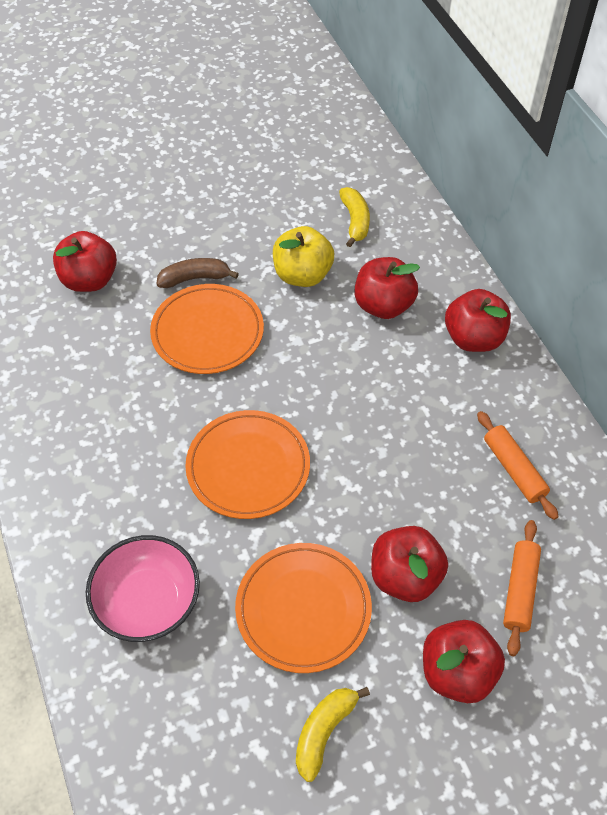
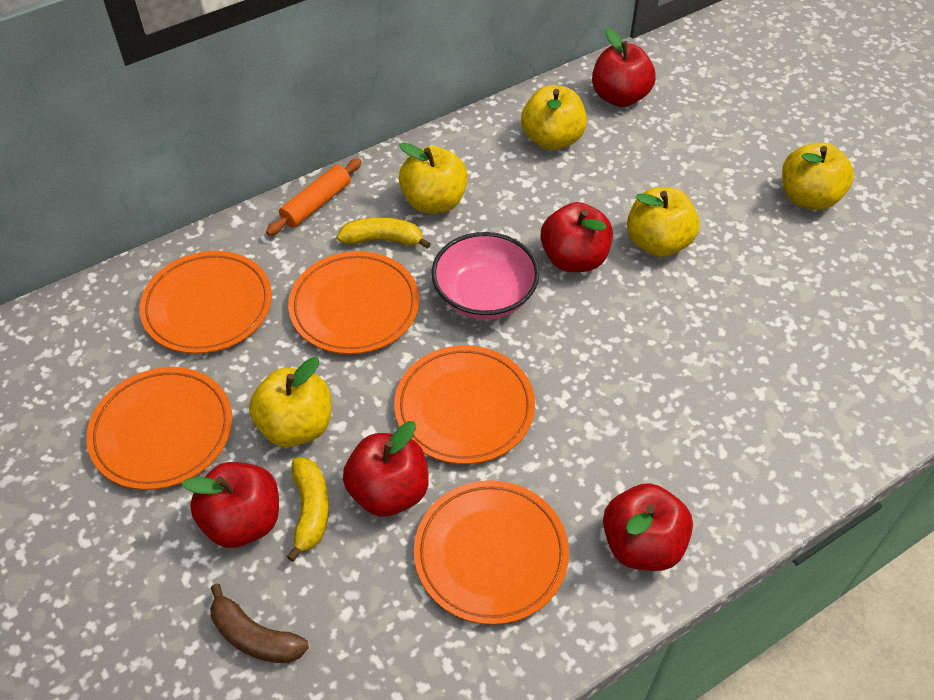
orange plate: [150,284,264,374] [185,410,310,519] [235,543,372,673] = 3 -> [86,367,232,490] [139,251,272,354] [288,251,419,354] [394,345,535,464] [414,480,569,625] = 5
orange rolling pin: [477,411,558,520] [503,520,541,656] = 2 -> [266,158,362,236] = 1
yellow apple: [273,226,334,287] = 1 -> [249,357,331,447] [399,142,468,214] [521,85,587,150] [627,187,700,257] [782,142,854,210] = 5

